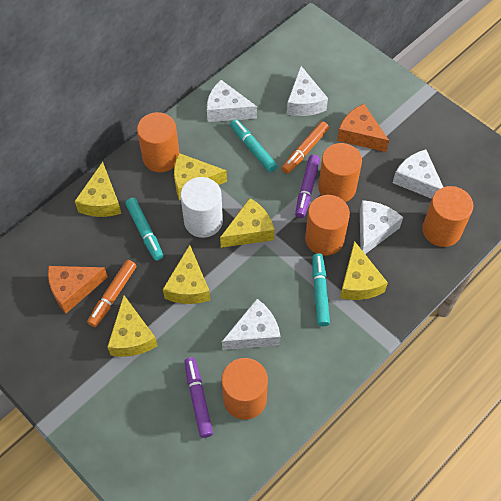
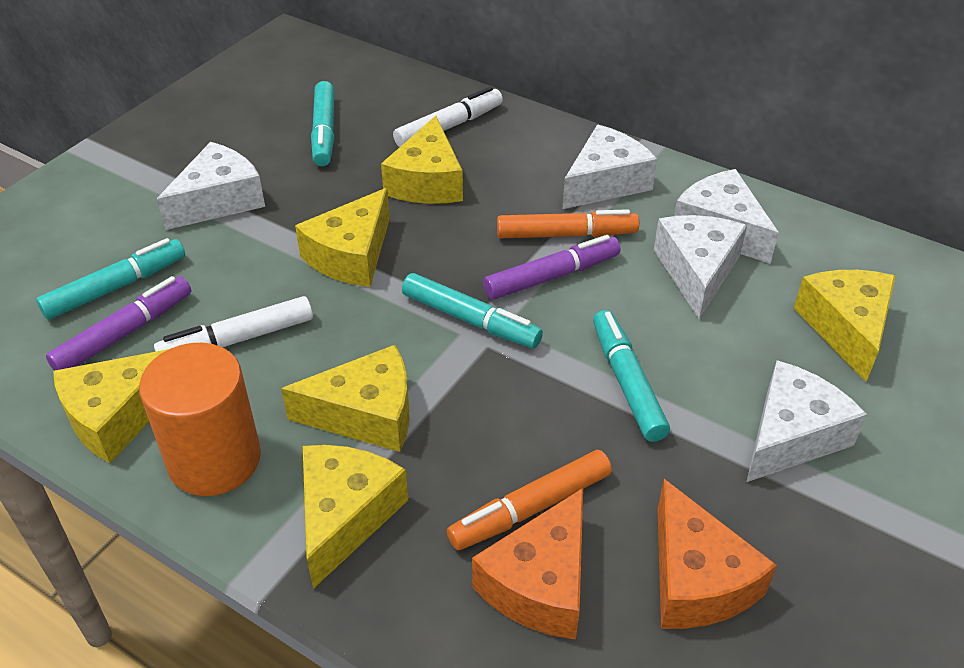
orange cylinder: [137,112,179,172] [221,358,268,420] [305,195,350,256] [318,143,362,202] [422,186,473,247] = 5 -> [139,343,261,496] = 1
turquoise marker: [125,198,163,261] [230,119,278,172] [313,253,330,326] = 3 -> [36,238,185,319] [311,81,334,166] [402,273,543,348] [593,310,670,442] = 4
white cylinder: [180,177,223,238] = 1 -> none = 0
white marker: none = 0 -> [154,296,313,352] [393,87,503,147] = 2

